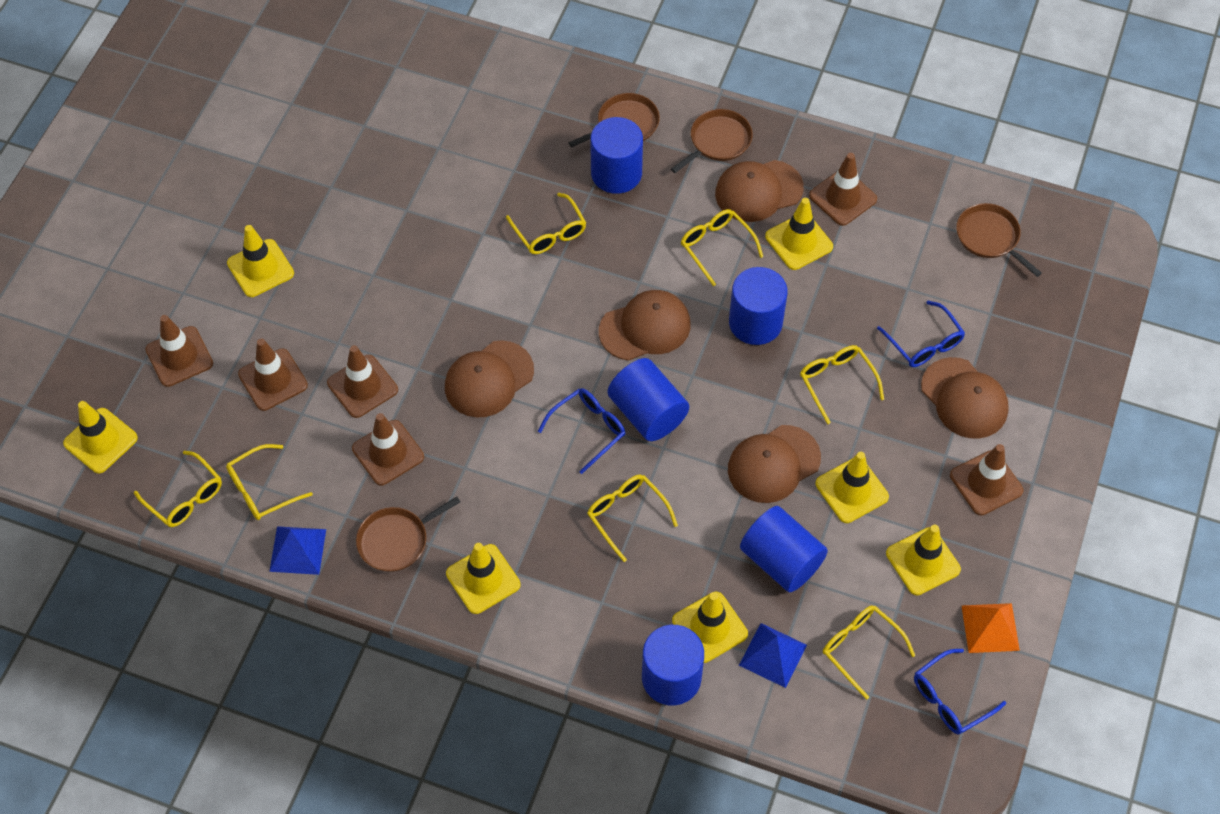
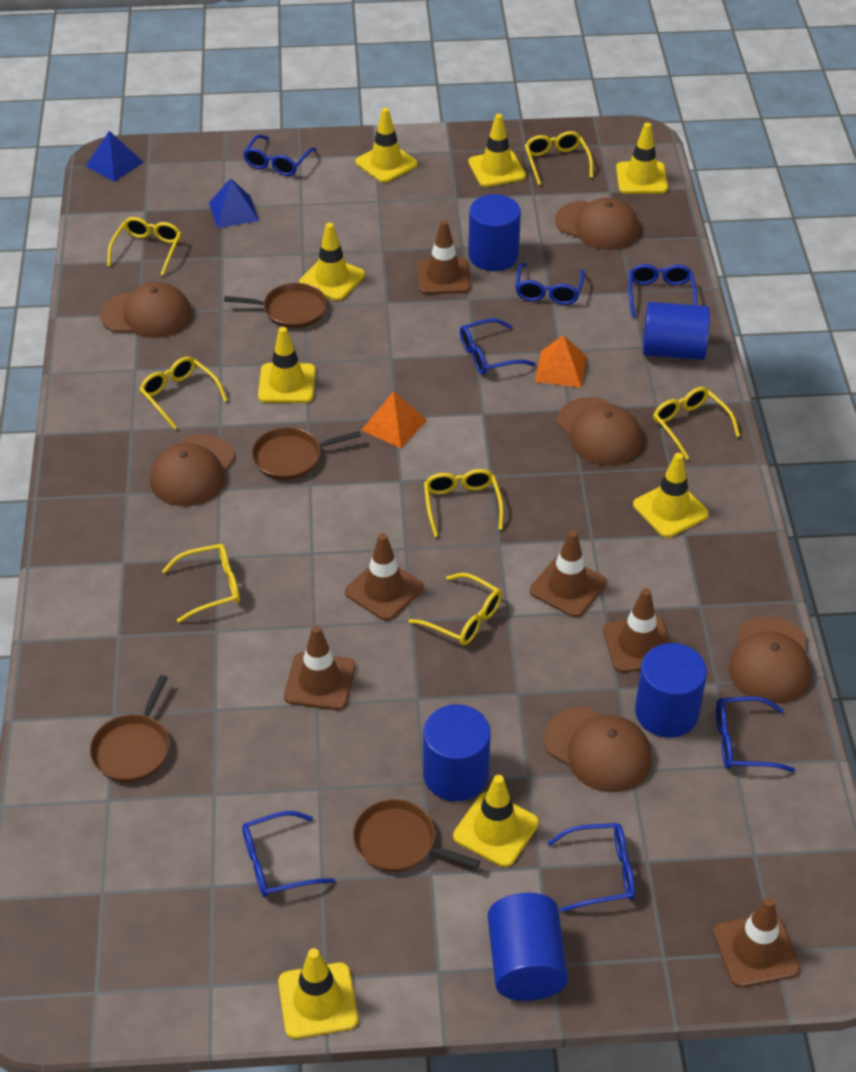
blue glasses: [538,388,626,474] [877,301,965,367] [914,649,1006,735] = 3 -> [242,811,335,897] [243,135,317,176] [460,318,536,375] [515,263,585,305] [547,823,635,912] [628,264,697,318] [716,696,795,772] = 7
brown cap: [445,340,534,418] [599,290,691,361] [715,160,804,222] [728,425,821,503] [921,357,1009,439] = 5 -> [100,282,191,338] [150,434,235,506] [544,707,652,792] [555,198,639,250] [557,397,642,465] [729,616,811,704] = 6
orange pyramid: [962,603,1020,653] = 1 -> [361,391,427,448] [535,335,587,388] = 2
yellow traffic cone: [63,401,138,473] [227,225,294,297] [446,543,520,614] [672,592,748,663] [765,198,833,270] [816,452,889,523] [886,525,961,595] = 7 -> [258,327,316,403] [278,948,358,1039] [299,223,365,301] [355,108,418,183] [453,775,539,867] [468,114,526,187] [616,123,668,194] [633,453,709,538] = 8

